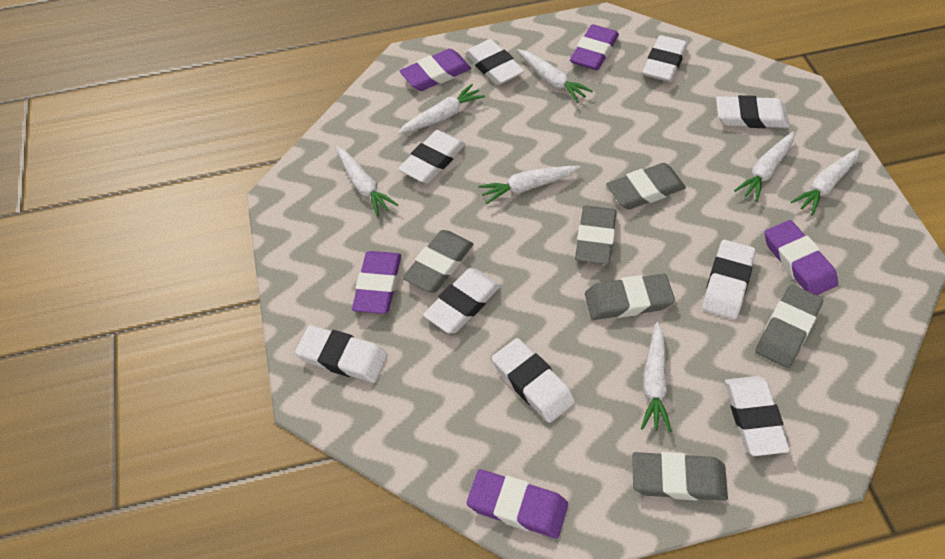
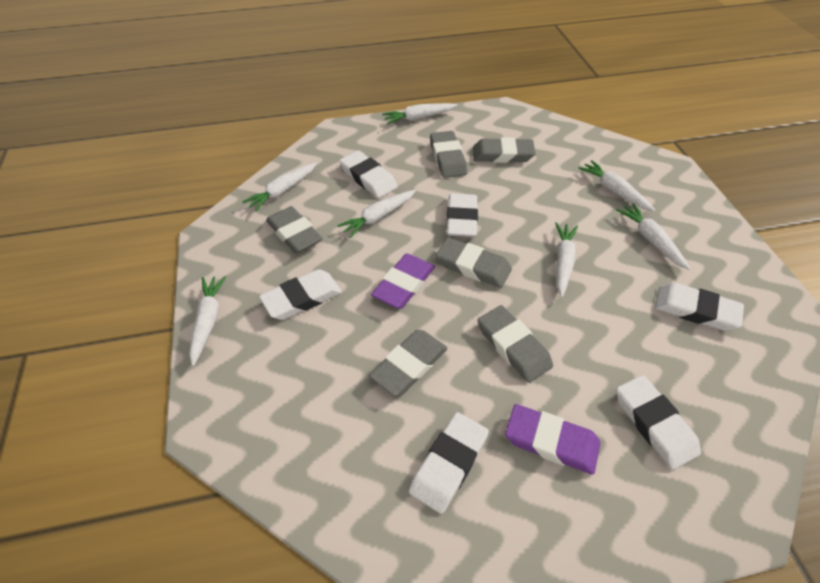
purple eraser: [352,251,401,314] [400,49,471,91] [467,469,568,538] [570,24,619,70] [765,220,838,295] = 5 -> [371,253,435,309] [505,404,601,475] = 2
white eraser: [295,325,388,383] [398,130,465,183] [423,268,501,333] [465,39,524,85] [492,338,575,423] [642,35,687,82] [702,240,755,319] [716,95,789,128] [725,376,790,456] = 9 -> [259,269,342,320] [339,150,398,198] [409,412,489,514] [447,193,478,237] [616,375,701,470] [655,283,744,331] = 6

